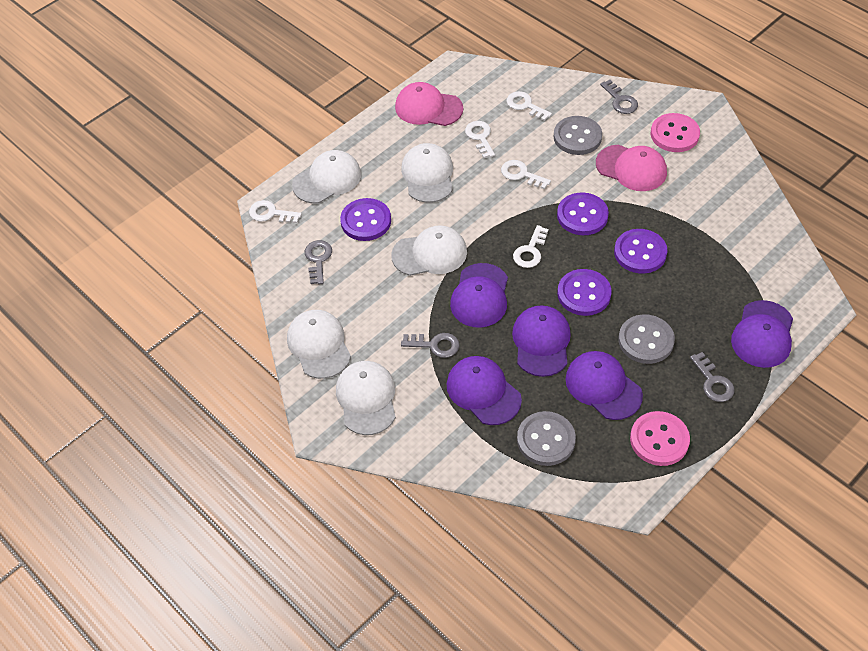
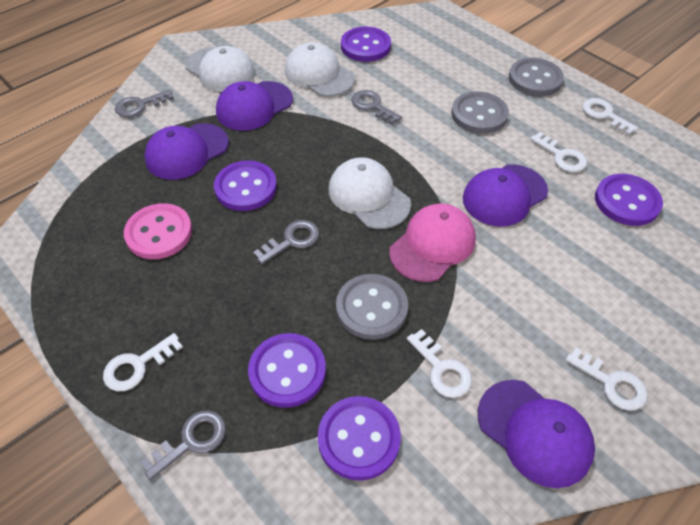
pink button: [630,411,690,466] [651,113,700,152] = 2 -> [124,203,192,259] = 1
pink cap: [395,82,463,126] [596,145,667,191] = 2 -> [389,204,476,282] = 1
purple button: [340,198,391,241] [557,192,609,235] [557,269,612,316] [614,229,668,274] = 4 -> [214,161,277,211] [248,333,326,408] [318,396,401,481] [341,27,391,62] [595,174,663,226] = 5
purple cap: [447,356,522,425] [450,263,508,328] [512,305,571,377] [565,351,643,420] [731,300,793,368] = 5 -> [144,123,229,180] [216,81,293,131] [463,165,548,226] [478,380,595,488] = 4
white cap: [287,310,351,379] [292,150,361,204] [336,361,396,435] [391,225,467,276] [401,143,453,203] = 5 -> [185,46,255,92] [285,42,355,97] [329,158,411,229] = 3

